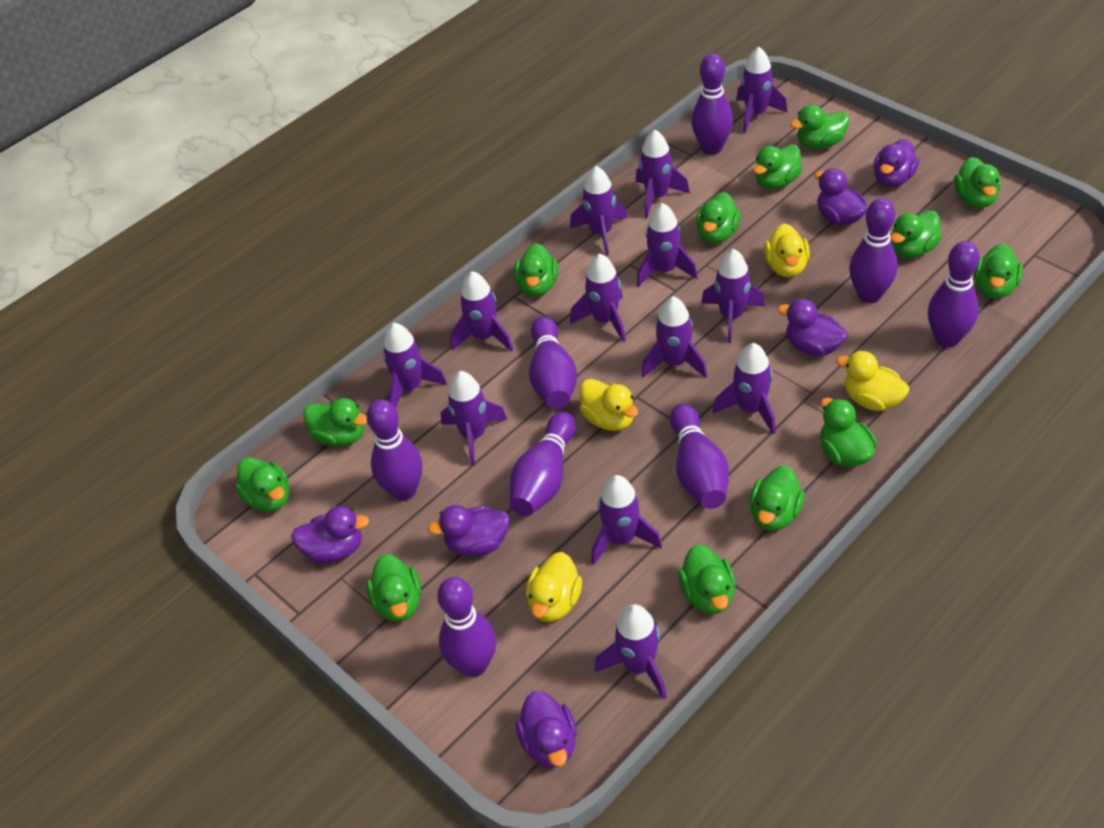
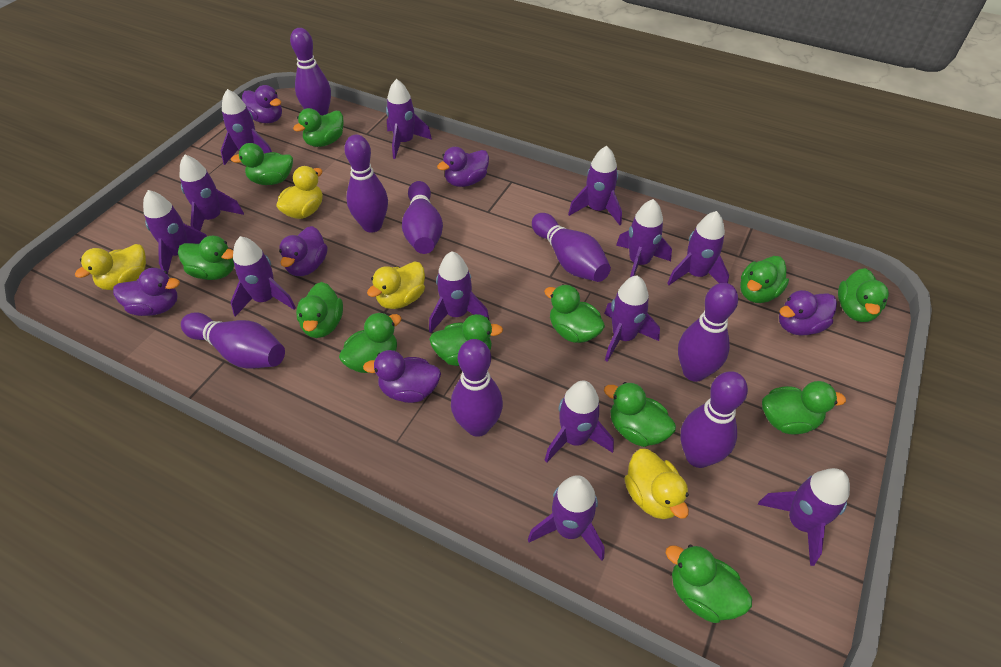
green duck: [235,457,289,512] [303,398,367,446] [366,554,421,622] [514,243,558,297] [678,544,735,614] [696,192,741,243] [749,466,805,531] [753,144,802,189] [790,105,850,149] [820,398,877,467] [891,210,942,258] [954,157,1001,208] [974,244,1023,299] = 13 -> [178,236,234,280] [231,143,293,185] [293,108,344,147] [296,282,343,338] [339,312,402,373] [429,314,503,366] [544,284,605,343] [604,382,676,447] [666,545,752,623] [740,256,789,303] [762,381,846,435] [838,268,889,322] = 12

